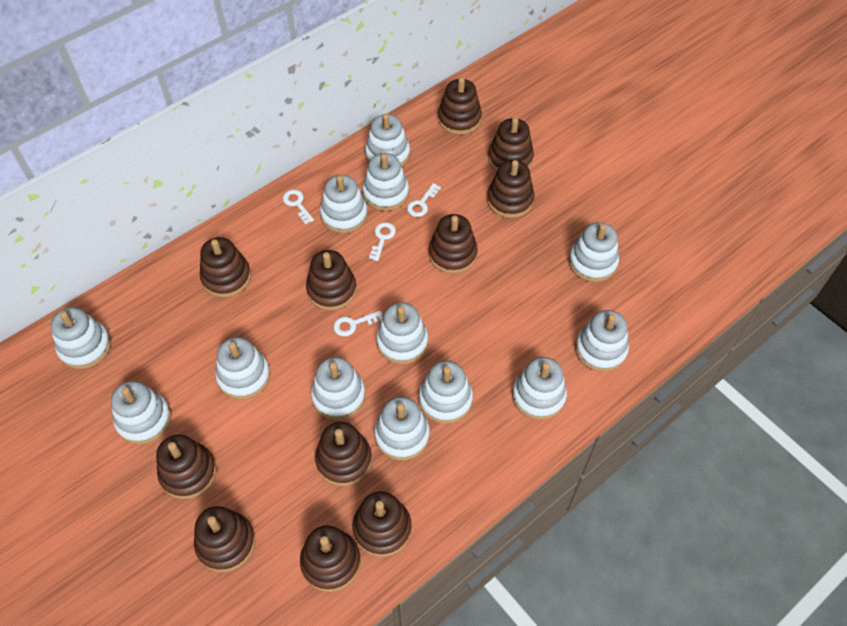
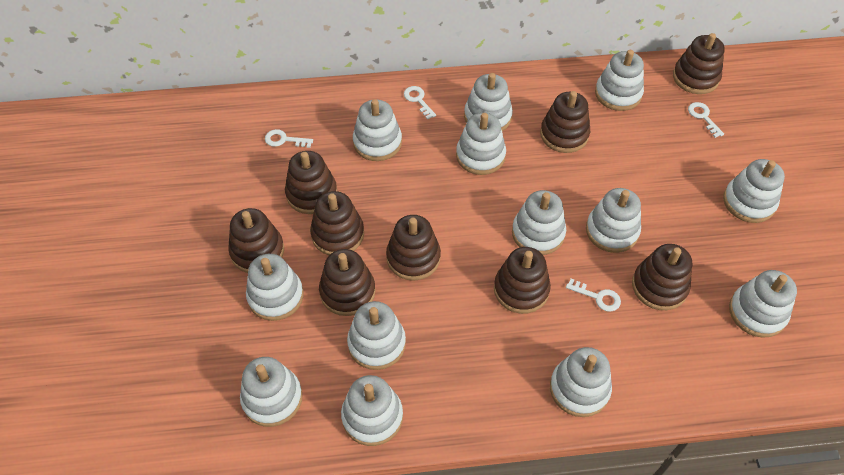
brown stacking toy: [156,435,216,499] [194,506,255,572] [200,237,251,298] [300,526,361,592] [306,250,357,311] [315,422,372,486] [353,491,411,557] [429,214,478,274] [438,77,482,135] [487,160,534,218] [488,118,534,171] = 11 -> [228,208,284,273] [285,151,337,214] [310,191,364,255] [319,249,376,316] [386,215,441,281] [494,247,551,314] [540,91,590,153] [632,244,692,310] [673,33,725,94] = 9

